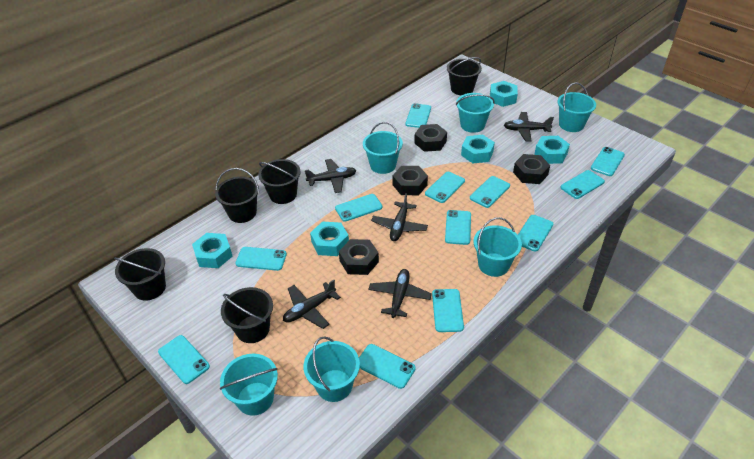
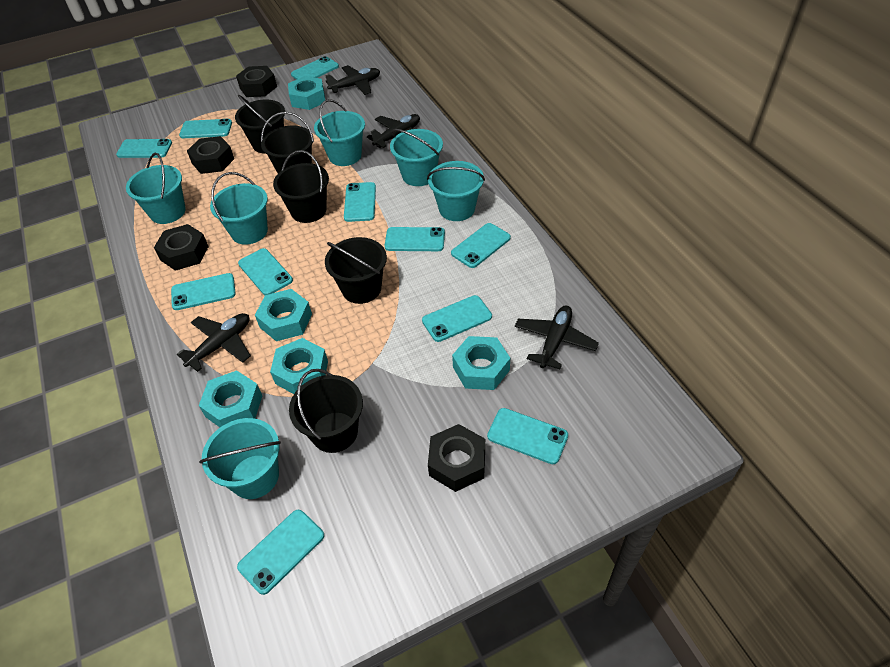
black plane: [283,280,341,329] [305,159,356,193] [368,269,432,318] [371,193,428,241] [504,112,554,141] = 5 -> [177,313,251,372] [325,65,380,95] [367,114,420,148] [515,305,599,369] = 4
turquoise phone: [158,335,210,384] [235,247,287,271] [335,194,383,222] [359,344,416,389] [405,103,431,128] [425,172,465,203] [432,289,464,332] [445,210,471,245] [470,176,510,208] [518,215,553,252] [560,170,605,199] [591,147,625,176] = 12 -> [116,139,172,158] [171,273,236,310] [179,119,232,138] [237,510,324,595] [238,248,293,295] [291,56,339,80] [344,182,376,222] [385,227,445,251] [422,295,492,342] [451,223,511,268] [487,408,568,464] = 11

